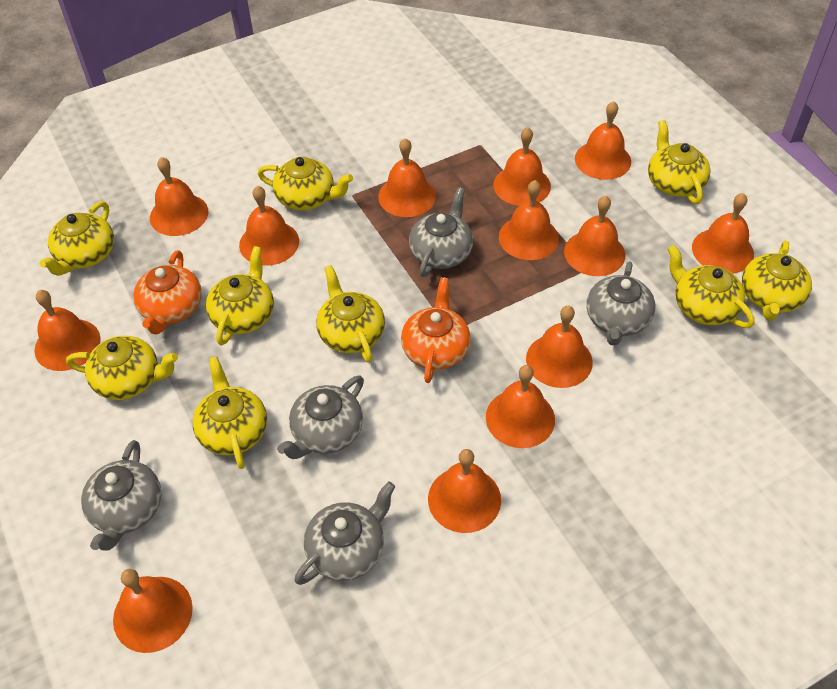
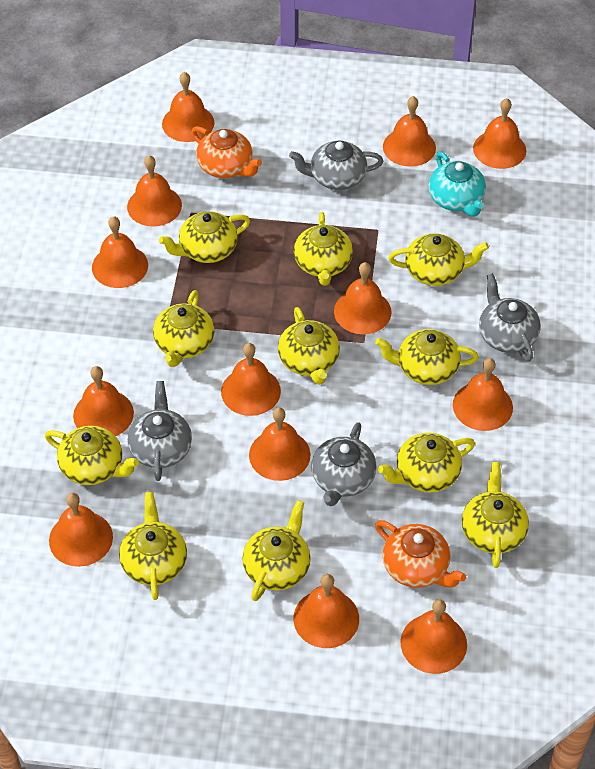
grey teapot: [81,440,161,551] [277,375,364,459] [294,481,396,585] [409,187,473,277] [586,261,656,346] = 5 -> [127,381,192,481] [289,141,383,190] [311,422,377,506] [479,273,541,362] = 4
turquoise teapot: none = 0 -> [428,151,486,217] = 1
yellow teapot: [39,201,114,276] [66,336,178,400] [192,357,267,469] [206,246,274,346] [258,157,353,210] [316,265,385,363] [648,120,711,204] [668,245,755,328] [742,240,812,321] = 9 -> [45,426,139,485] [119,492,187,600] [153,290,215,367] [159,211,250,263] [242,500,311,601] [278,307,340,385] [294,212,353,286] [375,329,479,385] [378,433,475,493] [388,233,489,286] [462,462,529,568] = 11

